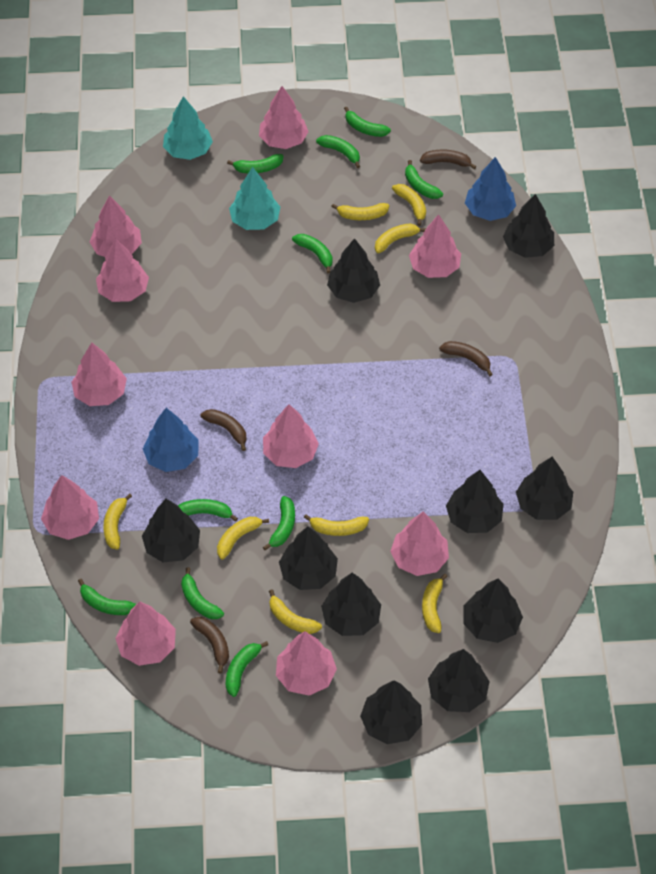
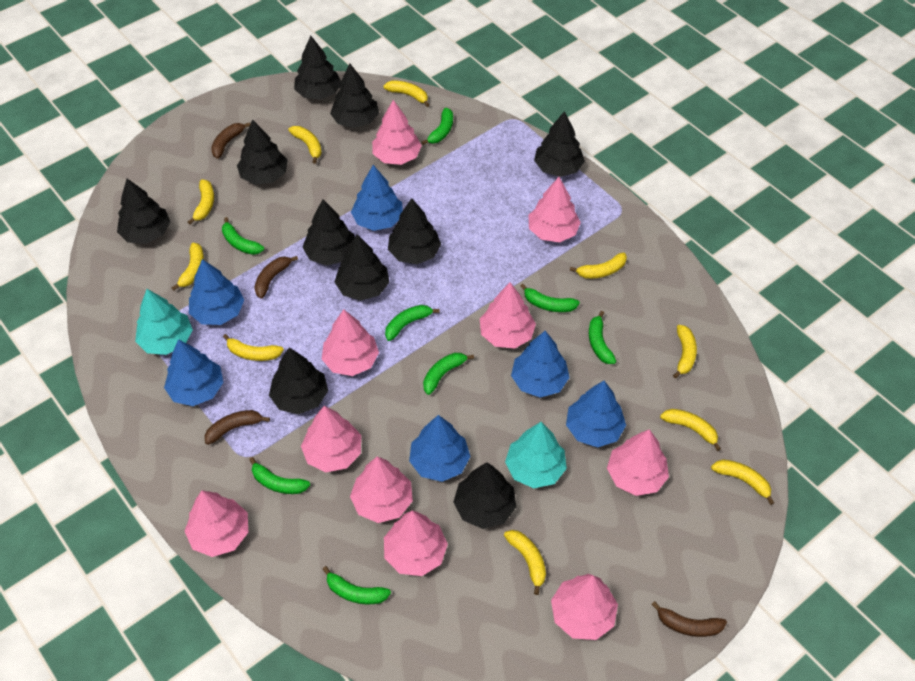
blue tree: [143,408,199,472] [465,157,516,221] = 2 -> [164,339,223,406] [189,259,244,325] [351,165,403,231] [409,415,470,482] [511,331,570,398] [566,381,626,447] = 6
green banana: [78,579,136,615] [178,499,238,522] [181,567,224,619] [226,641,268,697] [227,154,283,173] [263,496,295,550] [292,234,332,273] [316,135,360,168] [344,107,391,137] [405,160,443,199] = 10 -> [222,217,264,255] [249,457,310,494] [323,566,391,604] [385,305,439,341] [421,108,453,145] [423,353,474,395] [520,284,580,312] [589,311,616,364] = 8
yellow banana: [103,494,132,550] [217,517,269,559] [269,590,322,634] [304,514,369,536] [331,203,389,220] [375,223,426,253] [392,184,426,226] [422,574,448,633] = 8 -> [172,243,204,291] [188,180,214,224] [223,334,284,361] [288,126,322,164] [383,80,429,107] [504,530,546,595] [570,252,627,279] [660,409,721,451] [673,325,697,378] [711,460,774,505] = 10

